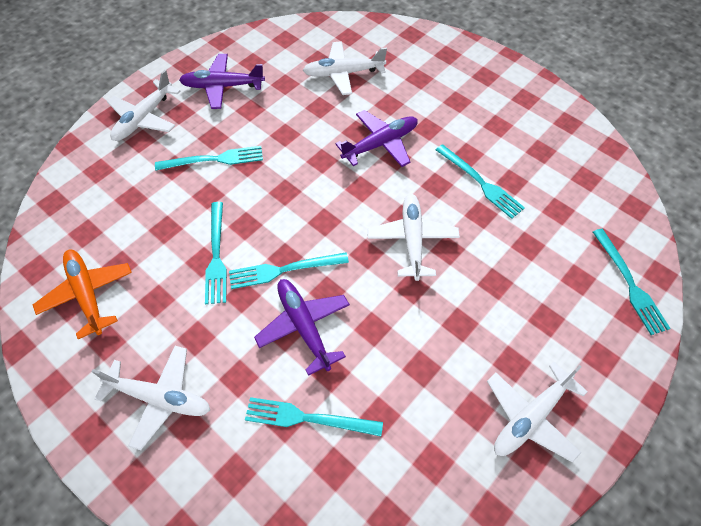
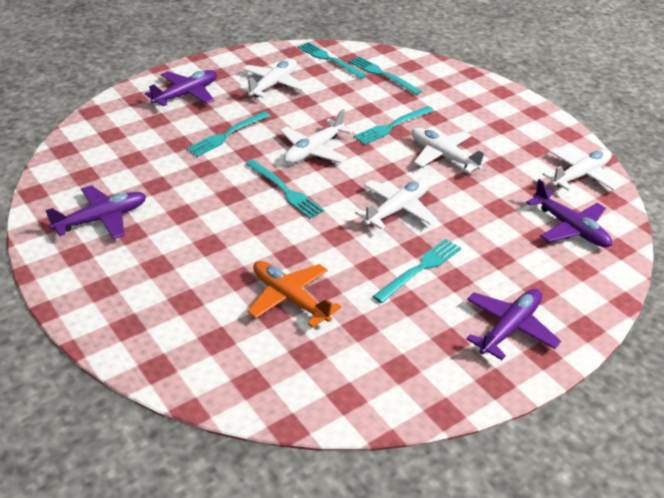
purple plane: [179,54,265,109] [254,279,350,376] [335,110,418,167] = 3 -> [45,185,146,239] [145,70,217,106] [466,289,561,360] [526,179,612,247] = 4

